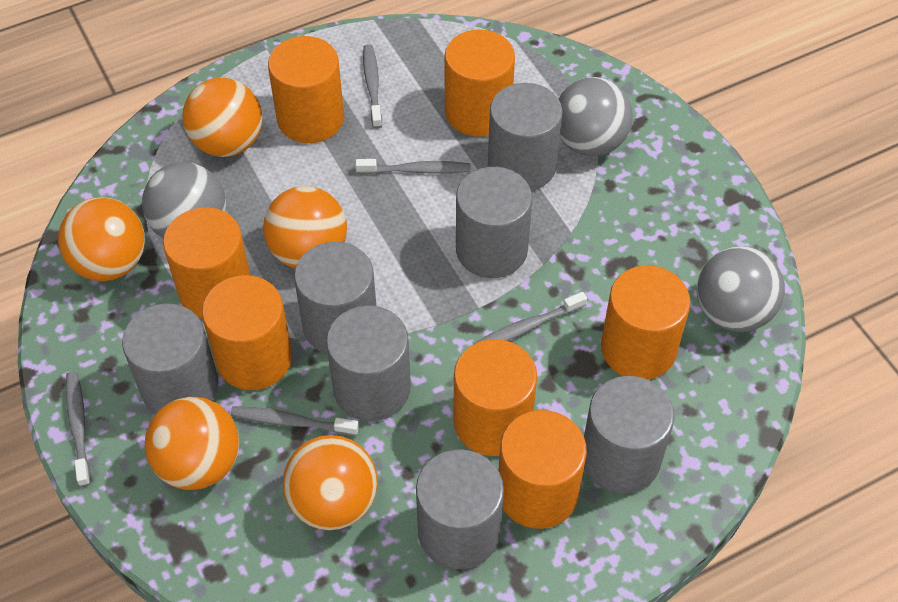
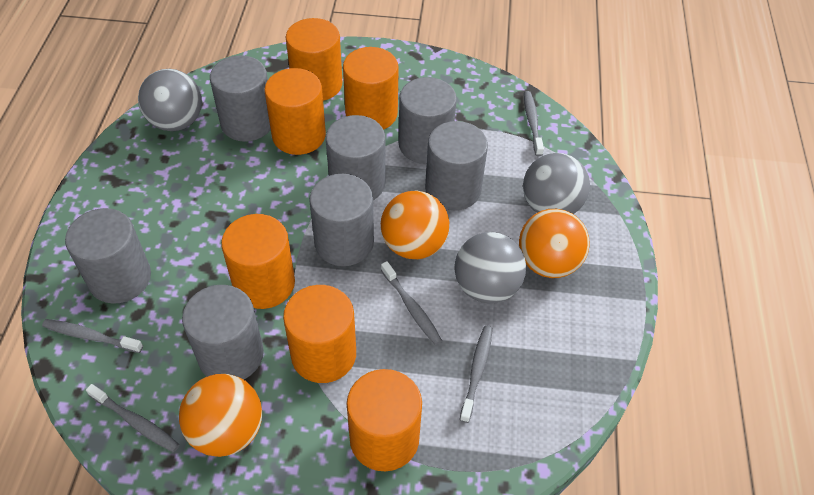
orange ball: [58,197,145,281] [145,397,239,490] [182,78,262,157] [263,186,347,268] [283,435,378,530] = 5 -> [179,374,262,457] [381,191,449,259] [519,209,590,278] = 3
orange cylinder: [163,207,251,319] [202,275,292,390] [268,36,344,143] [445,29,515,137] [453,339,537,456] [498,410,587,529] [601,265,690,380] = 7 -> [221,214,295,309] [264,68,326,155] [283,285,356,383] [286,18,342,101] [343,47,399,130] [347,369,422,471] = 6

